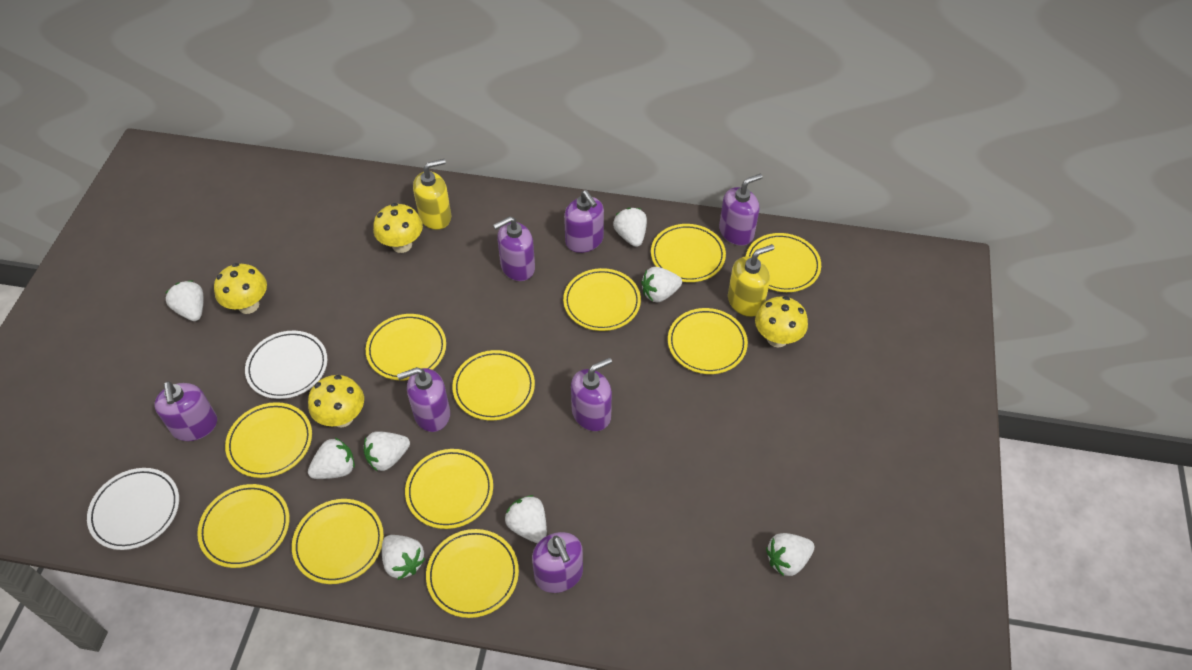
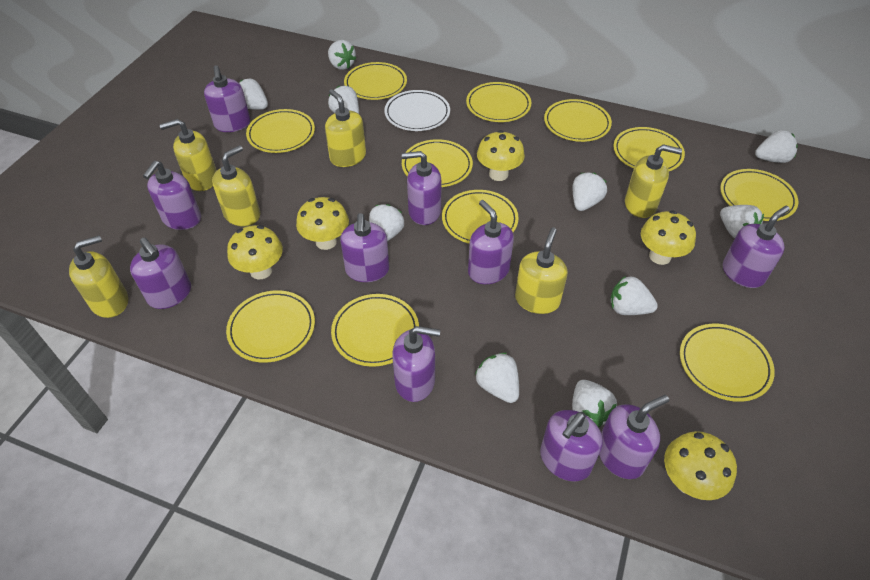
purple soap dispenser: [154,381,217,441] [397,367,450,432] [493,216,535,281] [532,532,583,593] [564,190,604,253] [571,357,612,431] [719,173,763,246] = 7 -> [130,237,191,309] [143,161,201,230] [204,65,250,132] [340,213,389,282] [392,326,440,402] [402,151,442,225] [468,200,514,284] [540,410,603,481] [599,395,669,479] [723,206,790,288] = 10
white plate: [87,468,179,550] [245,331,327,399] = 2 -> [384,90,450,131] = 1
white strawberry: [166,280,204,321] [308,437,355,479] [363,431,410,472] [382,535,426,580] [505,495,547,543] [613,208,647,247] [641,267,682,303] [766,533,814,576] = 8 -> [239,79,268,110] [328,40,357,70] [328,86,359,114] [369,204,404,241] [475,353,519,403] [572,380,617,428] [573,173,607,211] [610,276,658,315] [720,205,764,238] [755,130,798,163] = 10
yellow mushroom: [214,263,267,314] [308,375,364,428] [373,203,423,253] [755,296,808,348] = 4 -> [227,225,283,279] [296,197,349,250] [477,130,525,181] [641,210,696,265] [664,431,737,500] = 5
yellow soap dispenser: [413,159,451,230] [728,244,774,317] = 2 -> [69,235,128,318] [160,119,217,191] [212,145,260,227] [325,89,366,167] [515,228,567,314] [625,144,682,218] = 6

